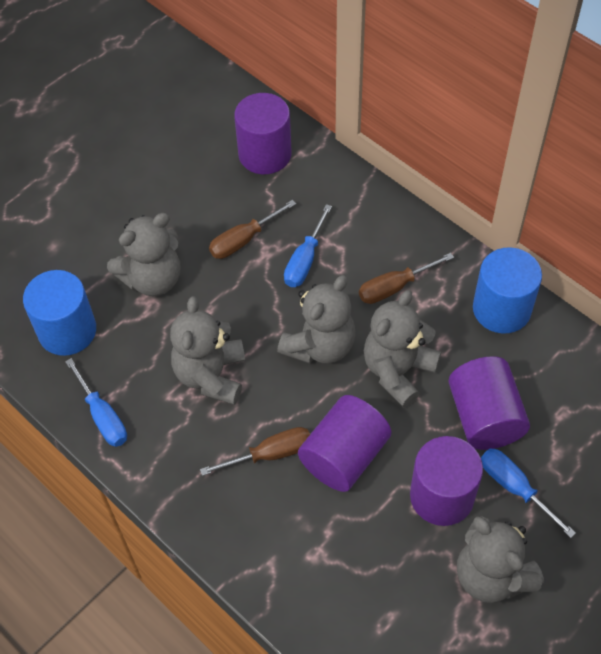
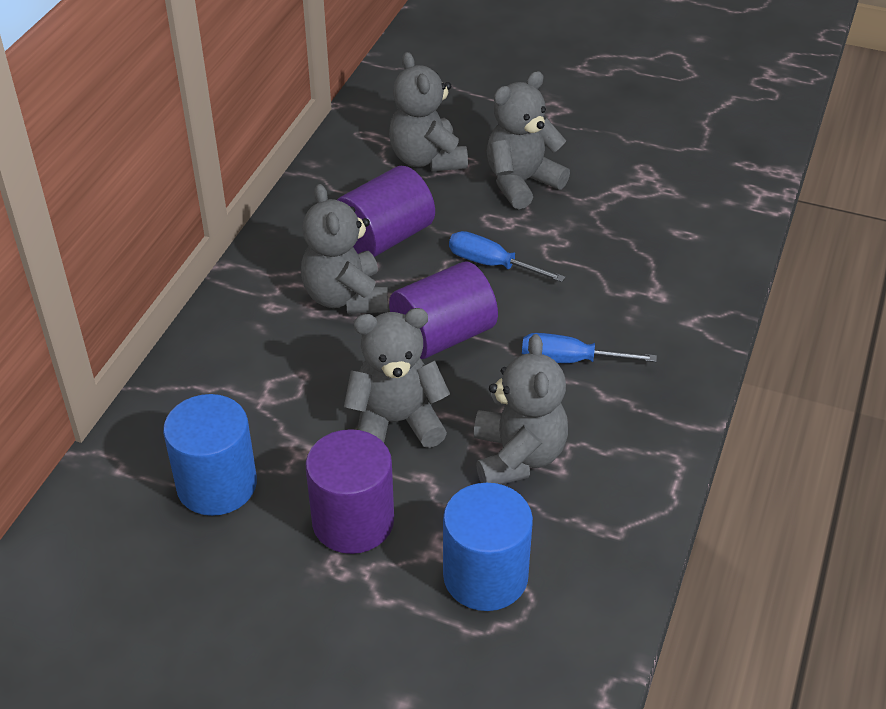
blue screwdriver: [65,358,127,447] [284,204,332,287] [481,448,576,538] = 3 -> [449,231,566,282] [522,333,657,363] = 2
brown screwdriver: [200,427,310,476] [209,200,296,259] [359,253,454,304] = 3 -> none = 0
purple cylinder: [234,93,292,174] [298,395,392,492] [410,436,483,526] [448,356,530,450] = 4 -> [305,429,394,554] [337,166,435,257] [389,262,498,359] = 3

